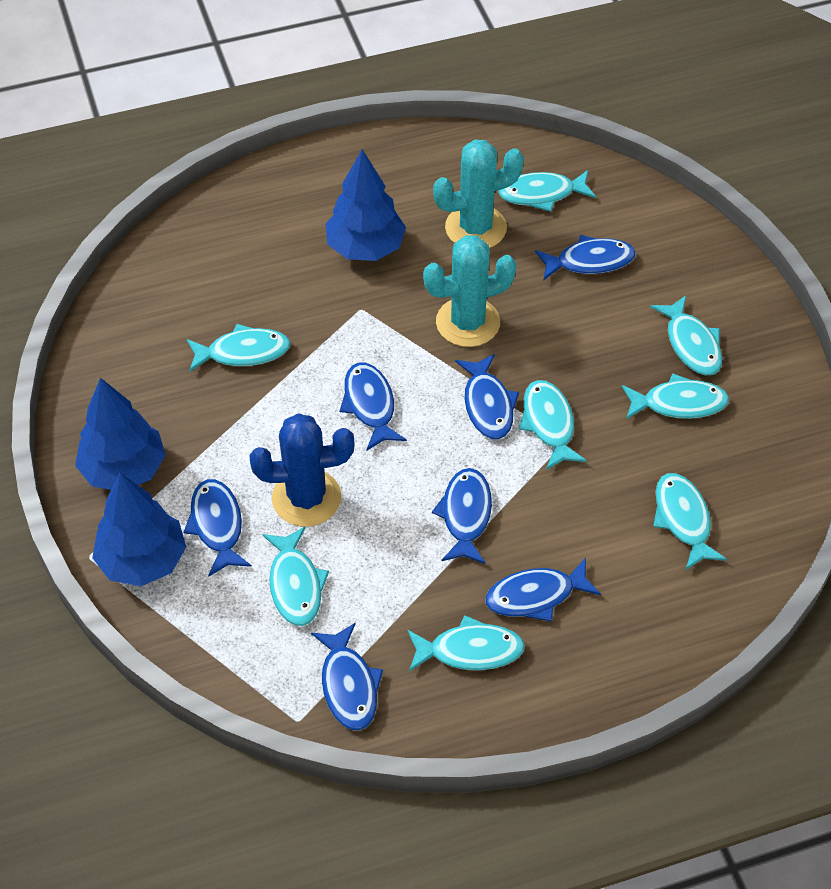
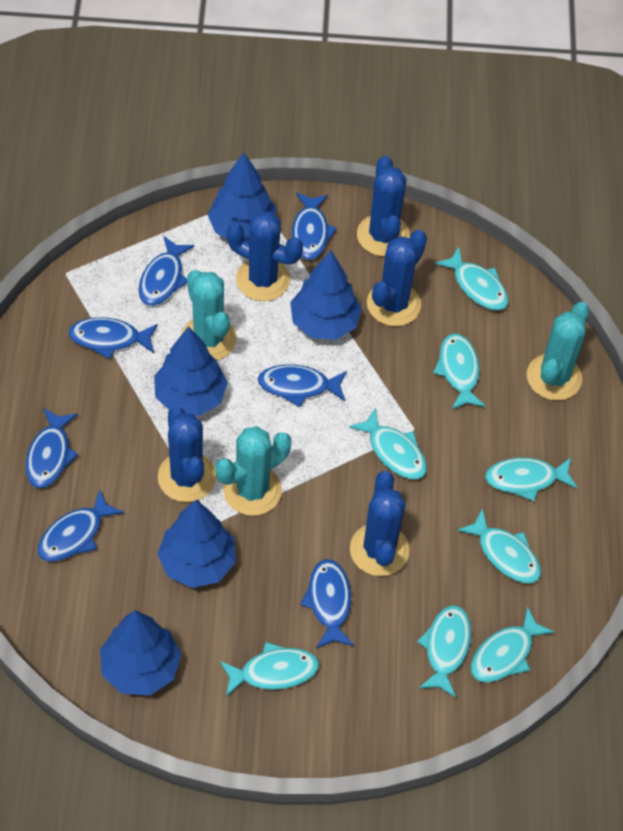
blue cactus: [250,413,355,527] = 1 -> [158,407,216,502] [227,211,303,301] [350,471,409,576] [357,156,410,256] [367,230,427,326] = 5
blue tree: [75,378,166,490] [92,473,186,586] [325,149,406,261] = 3 -> [100,610,181,696] [154,326,228,416] [158,500,236,588] [208,153,276,241] [290,250,362,340] = 5
turquoise cactus: [423,235,516,347] [433,139,524,248] = 2 -> [181,270,236,361] [215,426,291,516] [527,302,590,401] = 3

